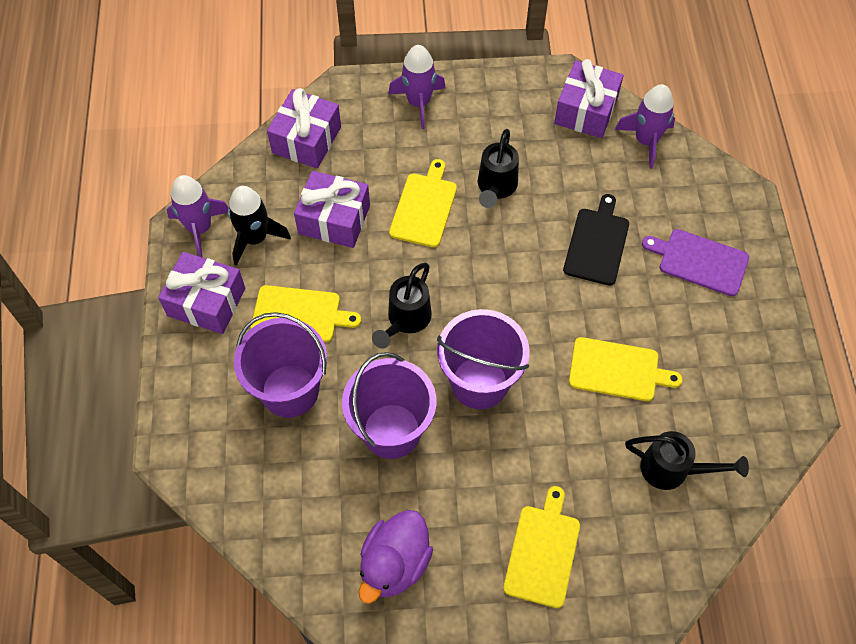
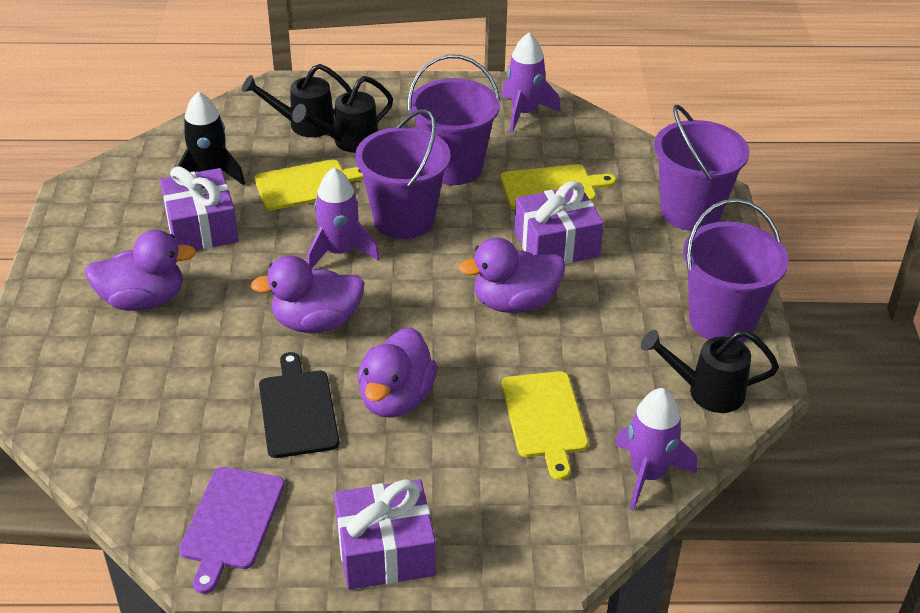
purple bucket: [234,312,327,418] [342,352,436,459] [437,309,530,409] = 3 -> [355,109,451,239] [408,54,500,185] [654,105,750,231] [683,199,789,341] = 4
purple duck: [359,510,433,604] = 1 -> [85,230,196,311] [251,256,365,333] [358,327,437,418] [459,237,565,313] = 4
purple gift: [158,252,245,334] [267,88,341,169] [294,171,370,248] [554,59,624,138] = 4 -> [160,166,239,250] [334,479,436,590] [514,181,604,264] = 3
yellow cutting board: [251,285,361,342] [389,159,457,247] [503,486,580,608] [569,337,683,401] = 4 -> [255,159,364,211] [500,164,616,210] [502,371,588,480] = 3

